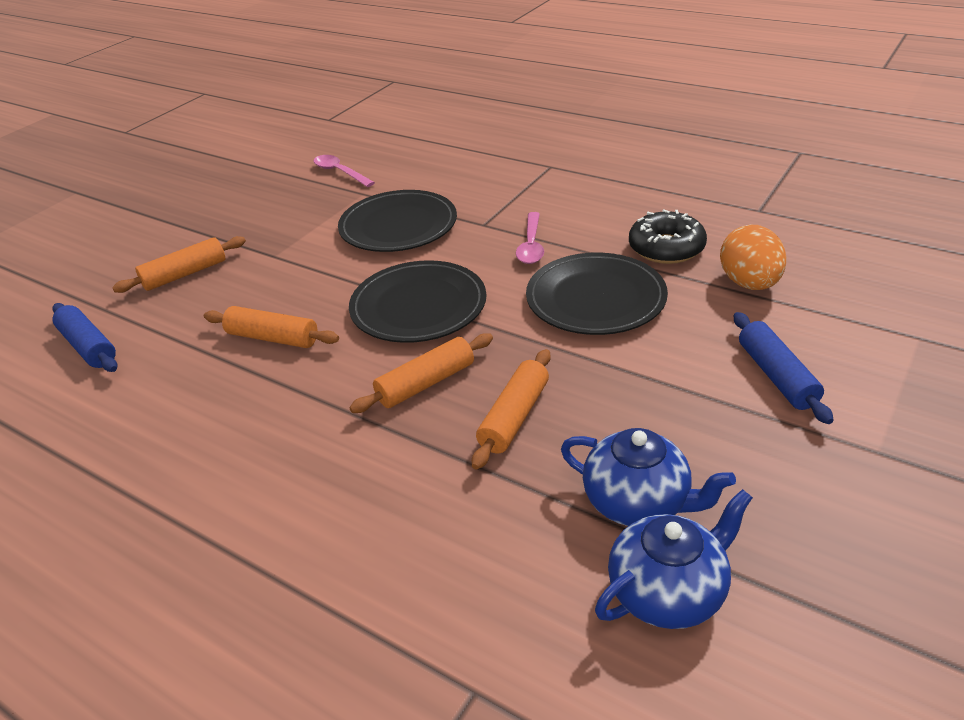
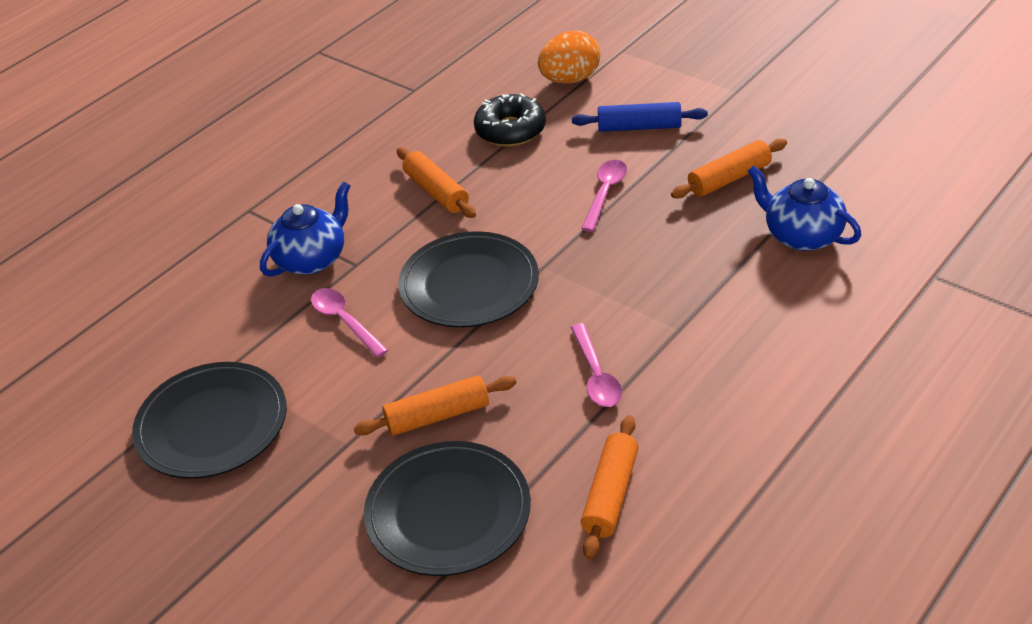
blue rolling pin: [52,303,117,372] [734,312,834,424] = 2 -> [572,102,708,132] = 1
pink spoon: [314,155,375,187] [516,212,544,264] = 2 -> [311,288,388,358] [571,323,622,407] [581,160,627,232] = 3

